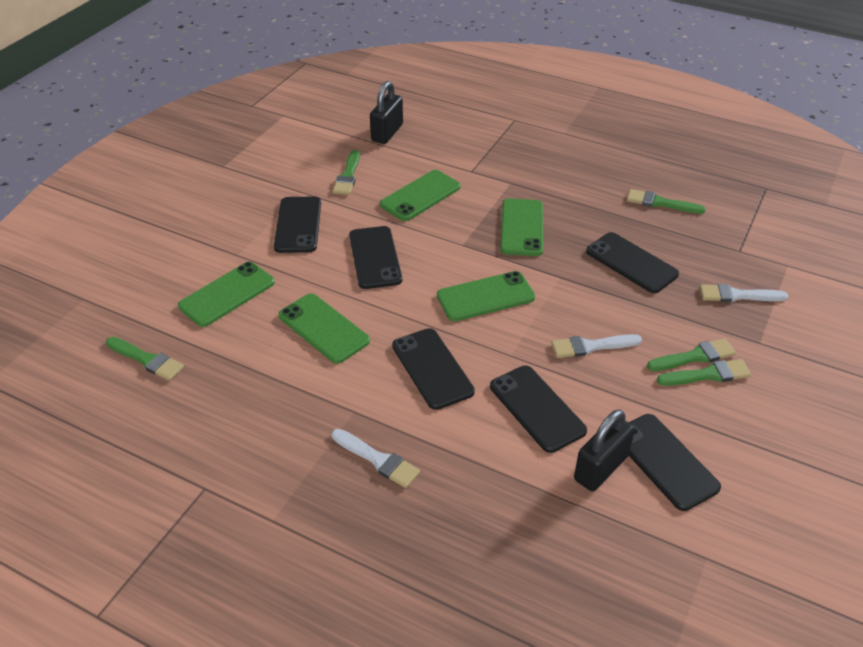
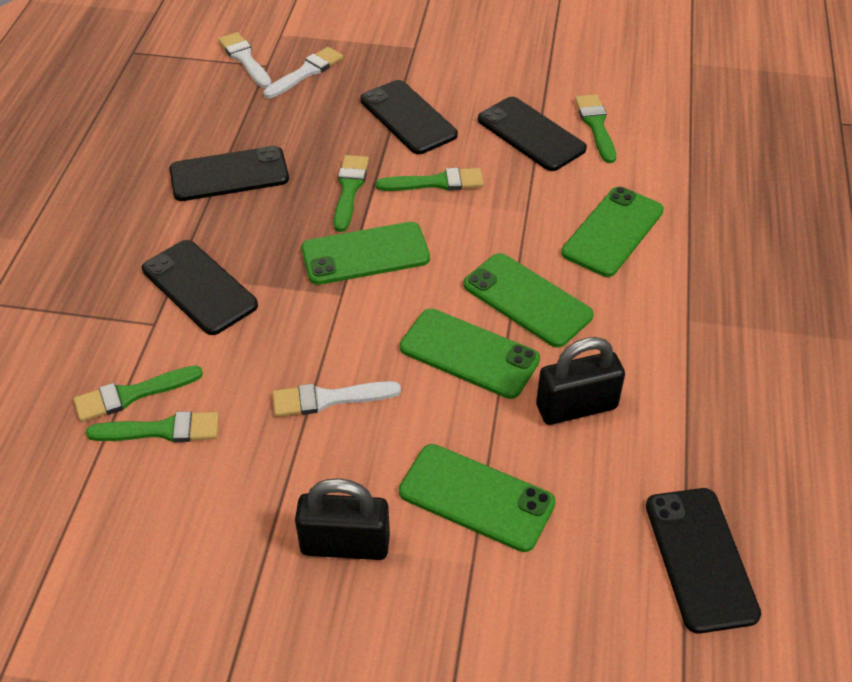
black phone: [274,196,321,253] [349,226,402,289] [392,328,475,410] [490,366,587,453] [586,232,679,293] [628,414,721,511] = 6 -> [142,240,258,335] [169,146,289,201] [360,80,458,154] [478,97,587,171] [646,488,761,634] = 5

